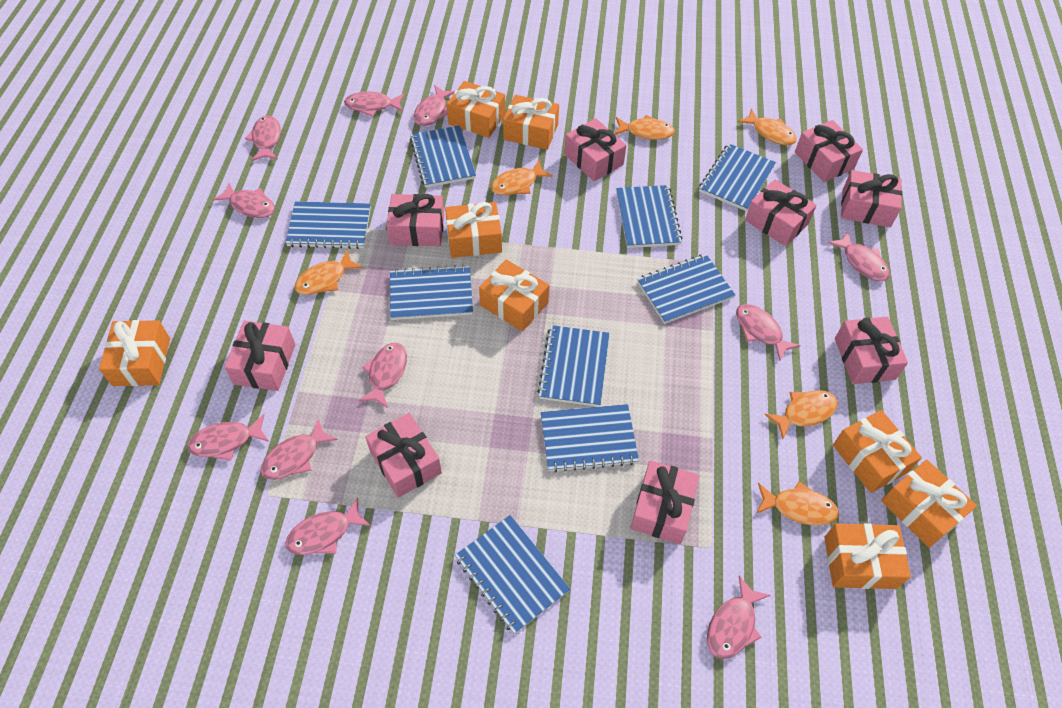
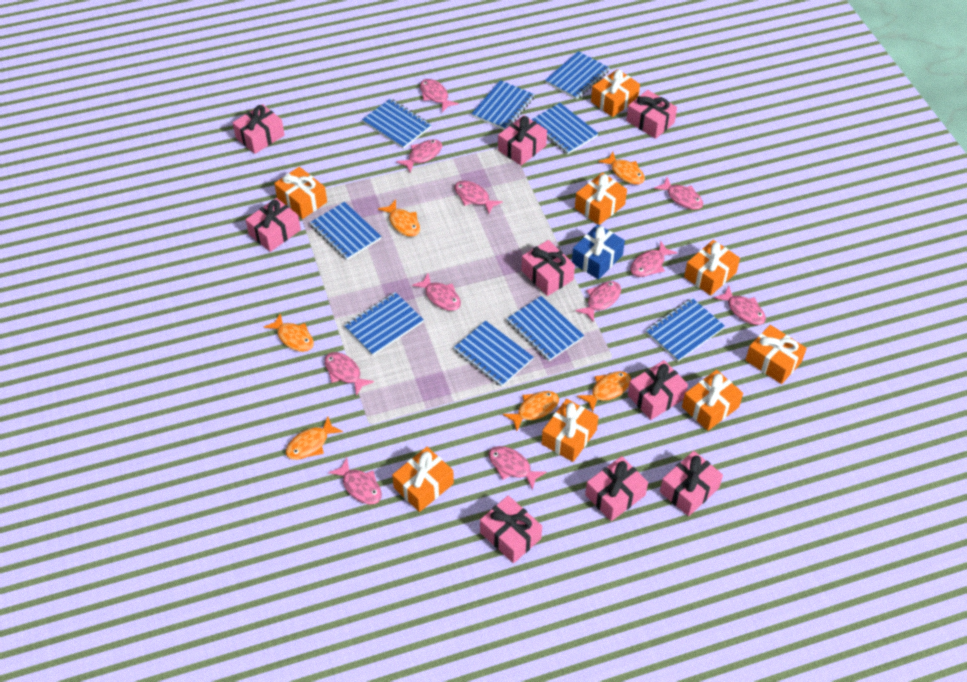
blue gift: none = 0 -> [572,224,625,280] = 1

